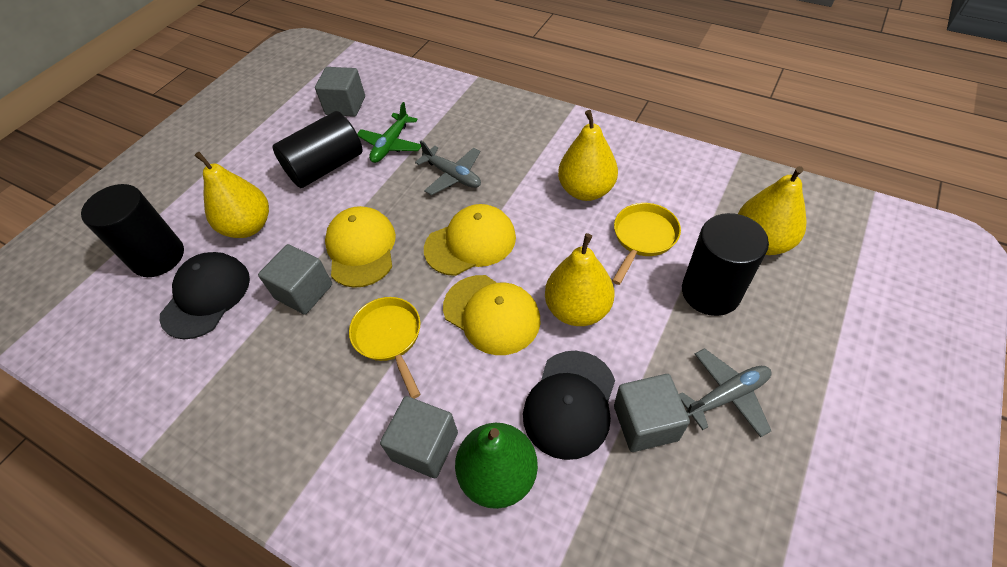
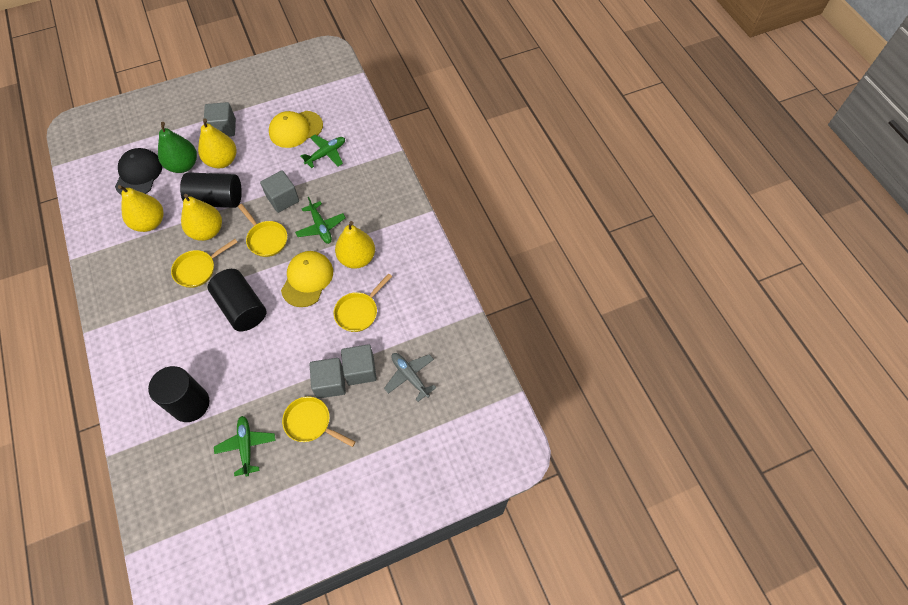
black cap: [160,252,250,339] [523,351,615,460] = 2 -> [115,148,163,195] = 1
green plane: [357,102,421,163] = 1 -> [214,416,276,477] [295,197,346,244] [300,135,345,168] = 3
grey plane: [415,141,481,195] [679,348,772,437] = 2 -> [384,353,436,402] = 1
yellow cap: [325,206,396,288] [424,204,516,276] [443,275,540,355] = 3 -> [269,111,323,148] [281,251,333,307] = 2
yellow pan: [349,297,421,399] [612,203,681,285] = 2 -> [171,239,237,288] [238,204,287,257] [282,396,356,447] [334,273,392,332] = 4

